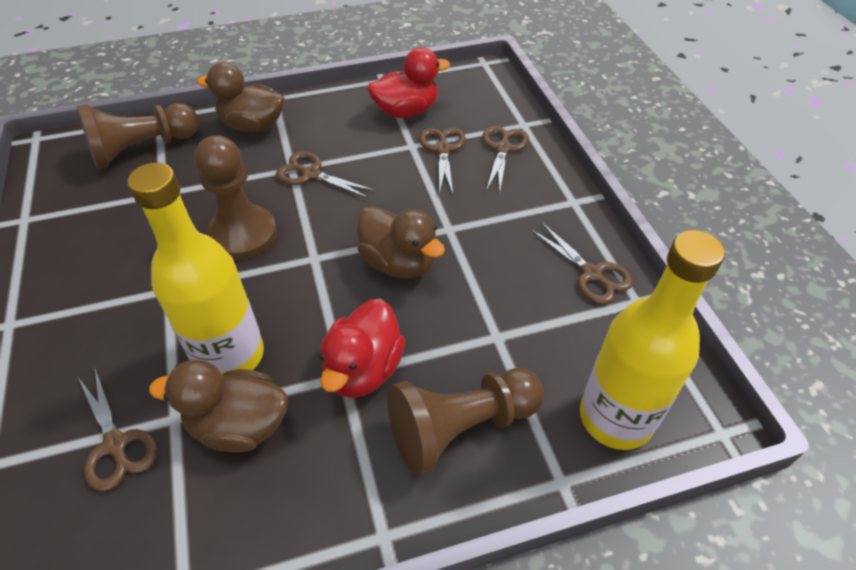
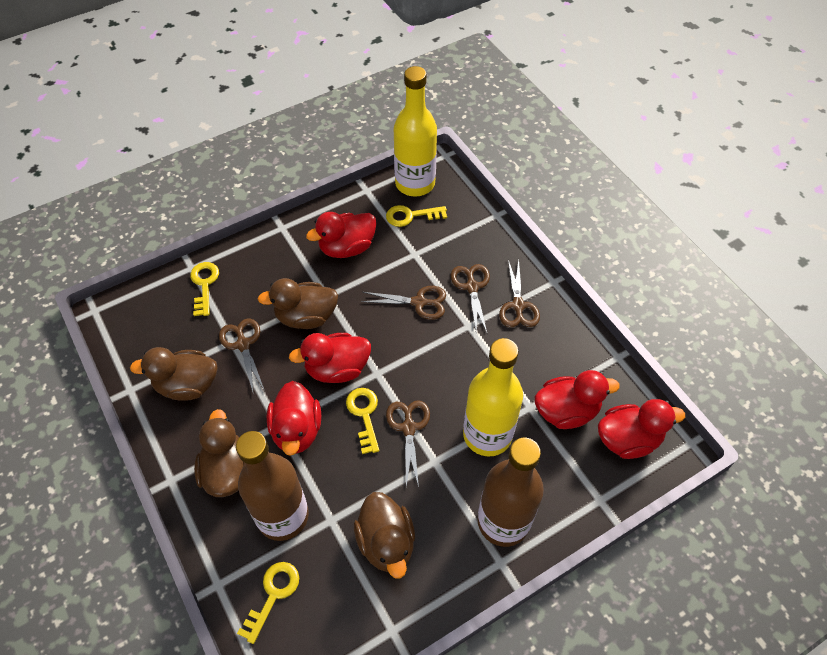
brown bottle: none = 0 -> [236,431,309,541] [478,438,544,547] = 2
brown duck: [149,360,287,452] [197,62,285,132] [357,206,445,279] = 3 -> [130,347,217,401] [194,409,245,497] [258,278,338,329] [354,492,415,579] = 4
brown pawn: [76,103,199,169] [195,135,277,260] [387,368,544,475] = 3 -> none = 0
red duck: [320,298,405,398] [368,47,450,118] = 2 -> [267,381,321,456] [289,333,371,383] [306,212,377,258] [535,370,620,429] [598,399,685,459] = 5
yellow key: none = 0 -> [190,262,219,316] [237,562,299,644] [346,388,379,454] [386,205,447,227] = 4

